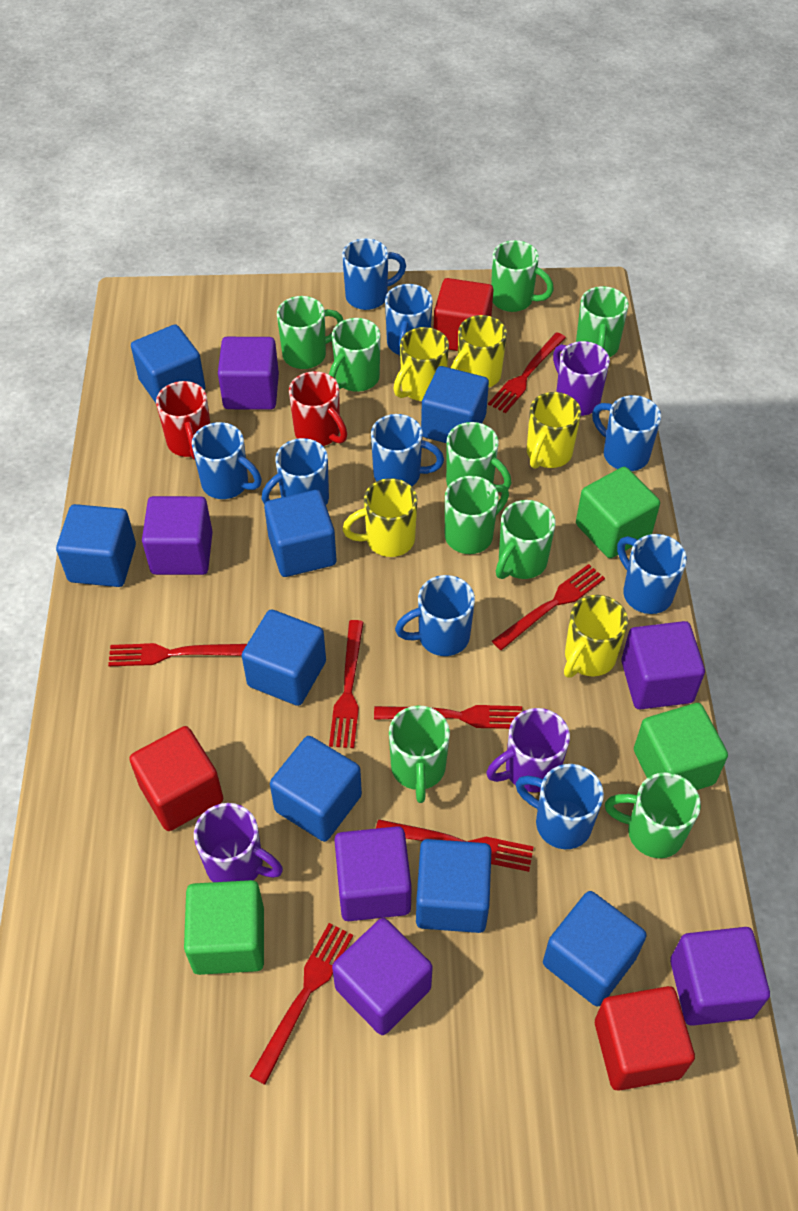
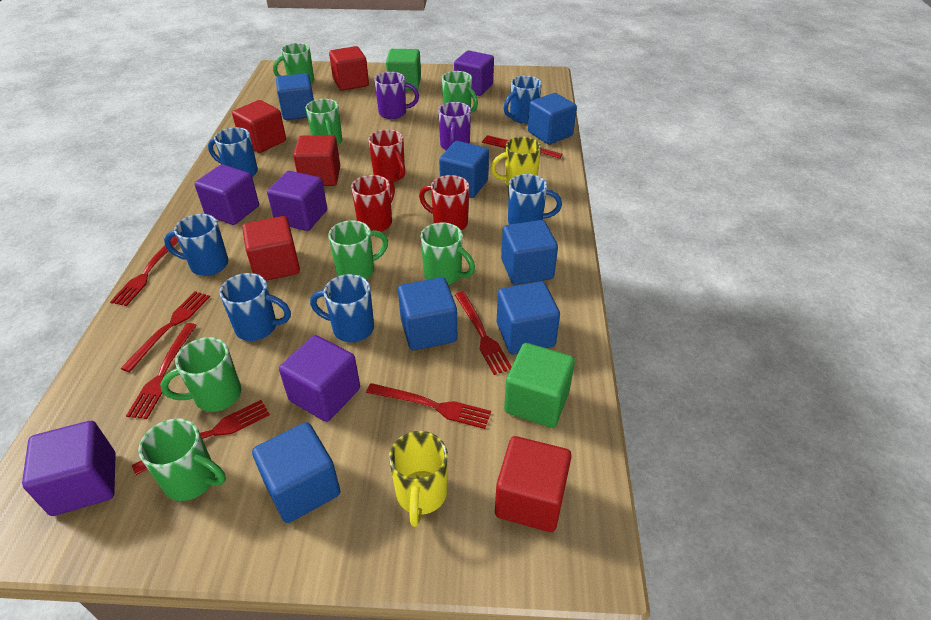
blue cube: [56,504,136,587] [131,324,205,403] [242,610,326,706] [264,490,336,577] [270,736,362,842] [416,839,492,933] [421,366,489,443] [543,891,647,1007] = 8 -> [252,422,341,523] [276,73,314,120] [398,277,457,350] [439,141,489,198] [497,281,560,355] [501,220,558,285] [528,93,577,144] = 7
blue mug: [192,422,262,499] [261,438,329,505] [342,238,406,310] [371,414,444,486] [385,284,433,356] [395,575,475,656] [515,764,604,849] [592,395,661,471] [617,534,687,614] = 9 -> [164,214,228,276] [208,127,258,177] [219,273,291,341] [310,274,374,342] [504,76,542,124] [508,174,562,225] = 6
green cube: [184,880,264,975] [576,467,660,558] [634,703,728,790] = 3 -> [386,49,421,90] [504,343,575,428] = 2
green mug: [277,296,343,369] [329,318,380,392] [389,705,450,803] [445,476,509,554] [446,422,511,489] [491,240,554,312] [496,500,555,579] [576,286,629,357] [605,772,701,858] = 9 -> [138,418,226,501] [160,337,241,412] [273,43,314,84] [305,99,342,146] [328,220,388,280] [420,222,475,285] [442,71,478,113] = 7
purple cube: [142,496,213,575] [218,337,279,410] [332,918,433,1035] [334,826,412,921] [621,621,705,709] [670,927,770,1026] = 6 -> [22,421,116,516] [195,164,259,225] [267,171,327,231] [279,335,360,422] [454,51,494,96] = 5
purple mug: [194,803,283,882] [486,708,570,792] [553,341,610,416] = 3 -> [374,72,419,119] [438,102,471,150] = 2
red cube: [129,726,223,831] [434,278,494,351] [595,986,695,1091] = 3 -> [232,100,286,153] [242,216,300,281] [293,135,340,186] [329,46,369,91] [495,436,572,532] = 5
red mug: [156,381,210,460] [289,371,347,446] = 2 -> [351,175,395,232] [368,129,405,182] [419,175,469,231] = 3
yellow mug: [343,478,418,557] [393,327,449,401] [450,315,507,388] [527,392,581,469] [564,595,628,678] = 5 -> [389,431,448,527] [491,137,541,186] = 2

